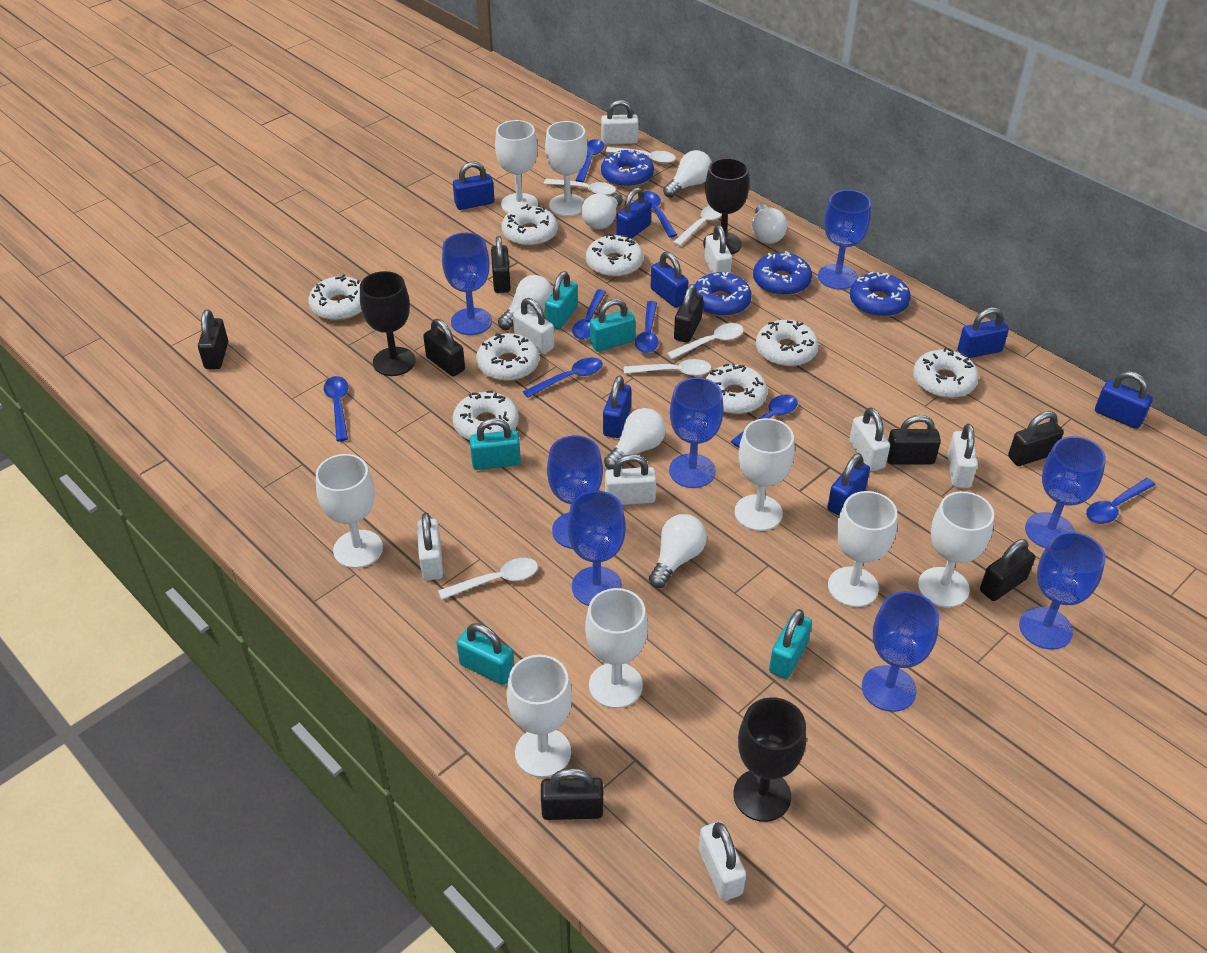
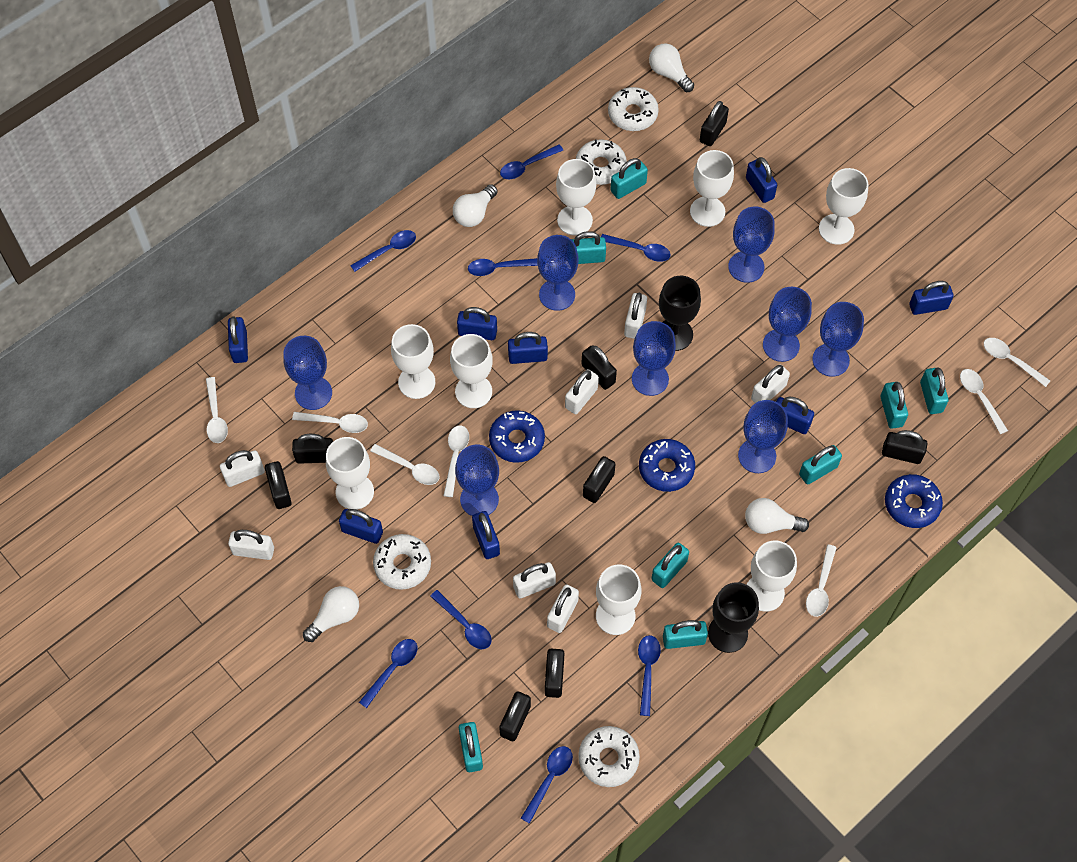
black goblet: [360,271,416,376] [703,158,749,255] [733,697,806,822] = 3 -> [659,276,701,351] [708,582,759,653] = 2
blue donut: [601,150,654,188] [695,272,752,317] [753,251,812,296] [850,272,911,317] = 4 -> [489,410,545,463] [639,439,695,492] [885,474,943,528] = 3
blue padlock: [453,162,494,210] [603,375,631,438] [616,188,651,239] [651,252,689,308] [827,453,870,516] [958,307,1009,358] [1095,371,1153,429] = 7 -> [228,317,248,363] [339,509,383,544] [457,307,497,340] [472,511,500,559] [508,332,548,364] [746,157,777,203] [776,397,814,434] [909,281,954,315] = 8
turquoise padlock: [457,623,514,685] [469,418,521,470] [545,271,578,329] [590,299,635,352] [769,609,812,679] = 5 -> [459,722,483,772] [571,231,606,264] [611,158,648,199] [651,543,689,588] [663,620,708,649] [799,445,842,485] [880,382,908,429] [920,368,949,414] = 8
white donut: [308,274,362,321] [452,391,519,440] [476,333,539,381] [501,204,558,247] [586,234,643,277] [705,364,767,414] [756,320,819,367] [913,348,979,398] = 8 -> [373,534,431,590] [576,139,627,185] [578,726,640,787] [608,87,659,131] = 4
white light bulb: [498,275,553,330] [581,193,623,229] [604,408,666,469] [649,514,707,588] [663,150,712,198] [752,204,787,244] = 6 -> [303,586,359,642] [453,184,498,227] [649,43,694,92] [745,498,809,534] = 4
white padlock: [417,513,443,580] [513,298,554,354] [601,100,639,145] [605,454,656,505] [699,822,746,901] [704,225,732,273] [849,408,890,471] [947,424,978,488] = 8 -> [220,450,265,487] [228,530,274,560] [513,562,556,598] [547,584,579,633] [565,369,599,414] [624,293,647,339] [751,365,790,403] = 7
white spoon: [438,558,538,600] [544,179,616,195] [605,147,676,164] [624,359,711,376] [667,323,744,359] [673,205,722,246] = 6 -> [206,377,228,443] [292,412,368,433] [370,444,439,485] [443,425,469,497] [806,544,837,617] [960,369,1008,434] [984,338,1050,387] = 7

